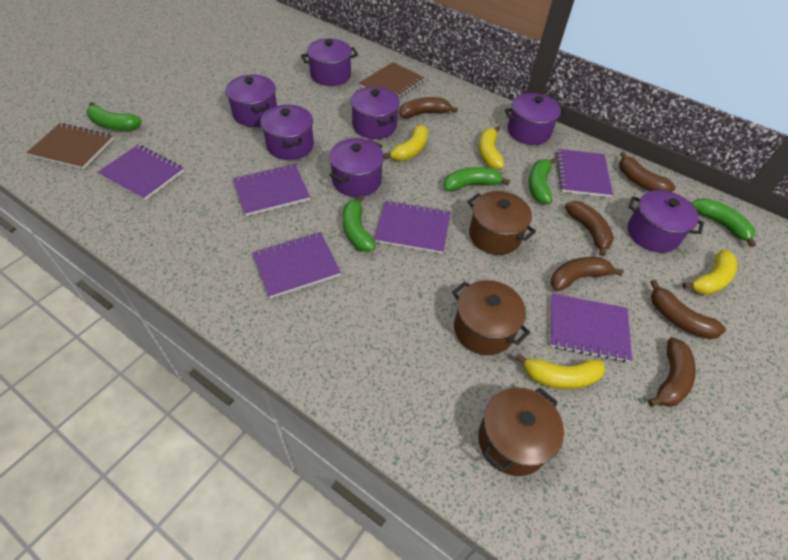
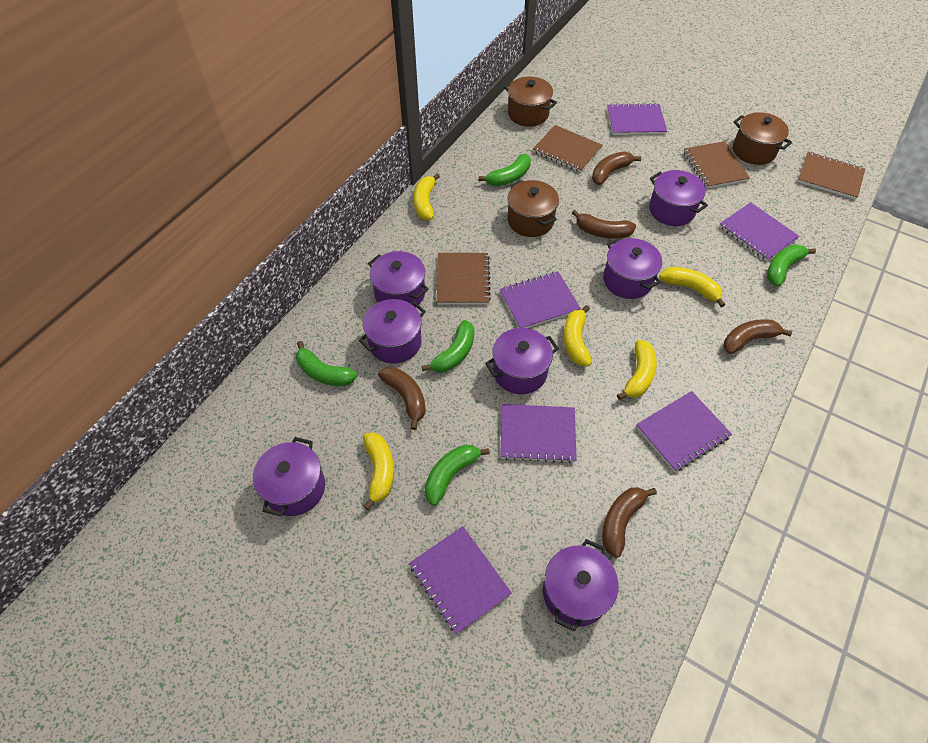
brown banana: [399,97,458,118] [551,257,623,291] [565,201,614,256] [619,152,676,192] [648,337,696,407] [650,280,726,339] = 6 -> [378,367,426,430] [572,210,636,239] [592,152,641,185] [602,487,657,558] [724,319,792,354] = 5
brown notebook: [26,123,114,169] [359,62,424,97] = 2 -> [437,253,491,305] [533,125,603,172] [683,141,750,189] [797,152,865,200] = 4
yellow banana: [383,124,428,161] [478,126,504,170] [515,354,605,389] [682,250,738,295] = 4 -> [363,432,394,510] [413,173,440,220] [563,305,592,366] [617,340,657,400] [659,267,725,307] = 5

